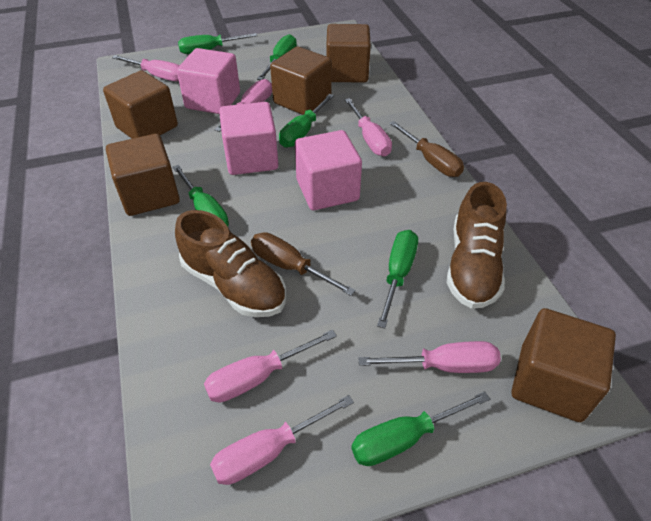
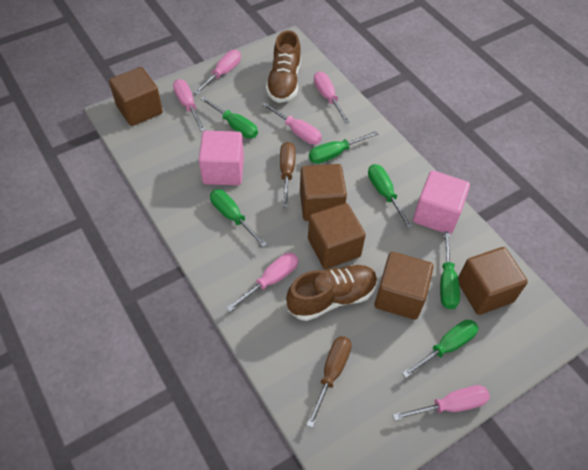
pink cube: [177,48,240,114] [219,102,279,175] [295,130,362,210] = 3 -> [199,131,244,185] [413,170,470,234] = 2

